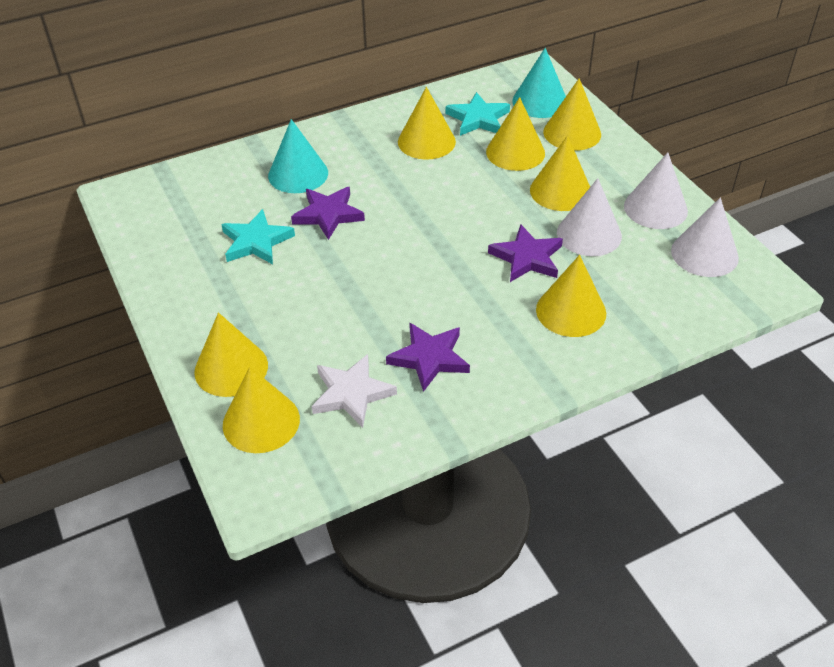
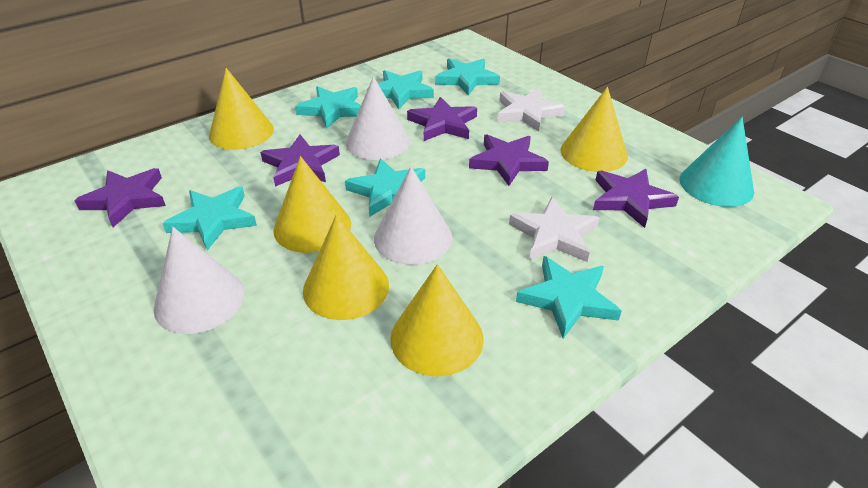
purple star: [291,187,365,240] [386,322,470,392] [488,224,563,282] = 3 -> [74,168,166,227] [260,135,340,187] [407,97,477,141] [469,134,549,186] [593,169,679,228] = 5
turquoise cone: [268,119,328,193] [512,48,566,118] = 2 -> [680,117,754,207] = 1
turquoise star: [221,209,295,264] [446,92,510,136] = 2 -> [163,187,257,250] [295,86,361,129] [345,159,425,217] [367,70,434,109] [435,58,500,96] [516,256,622,339] = 6
white star: [312,354,397,428] = 1 -> [497,88,566,132] [509,197,599,262] = 2
yellow cone: [194,312,268,397] [223,367,300,453] [398,87,456,160] [486,97,545,171] [530,135,590,211] [536,255,606,337] [543,78,601,151] = 7 -> [209,68,274,150] [273,156,351,253] [303,215,389,320] [390,264,483,377] [561,87,628,172] = 5

